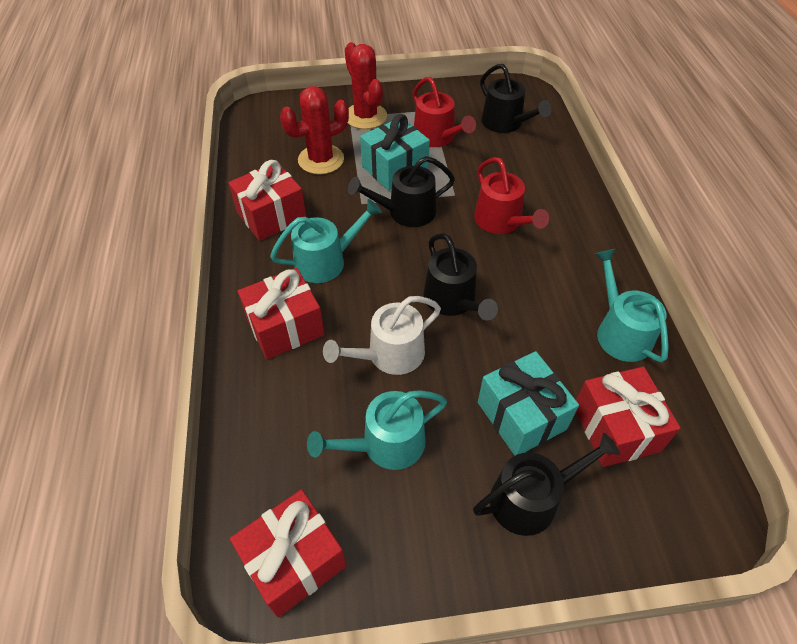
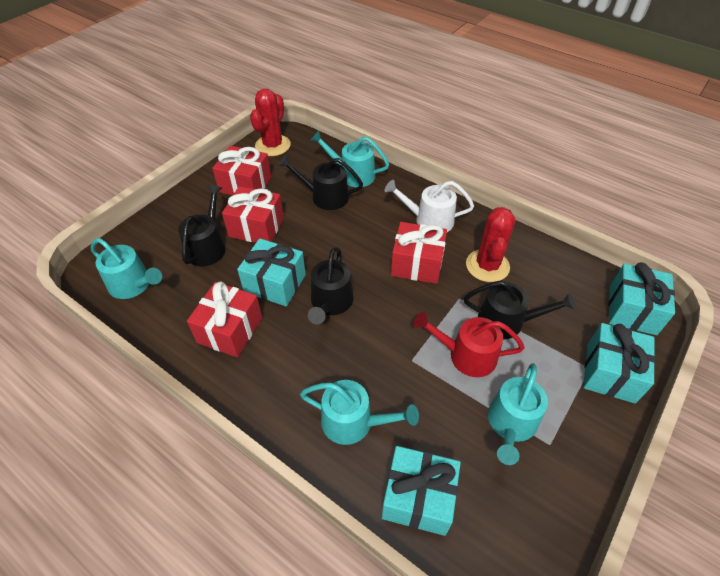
red watering can: [413,77,476,147] [474,157,549,234] = 2 -> [413,312,525,377] = 1
turquoise gift: [360,114,430,190] [478,351,579,456] = 2 -> [237,238,306,306] [382,446,461,536] [583,323,655,404] [609,262,675,335] = 4
turquoise watering can: [270,199,382,283] [307,390,447,470] [595,249,669,363] = 3 -> [91,238,162,299] [300,380,419,445] [310,131,389,187] [488,363,548,465] = 4

